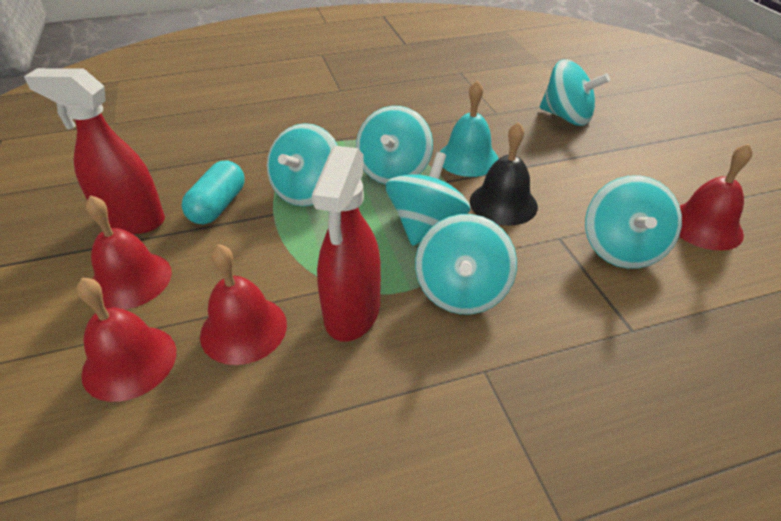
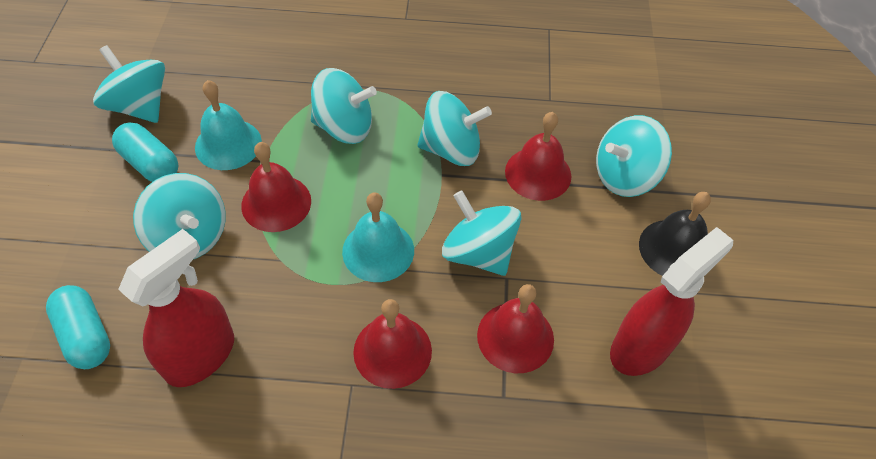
turquoise bell: [440,80,499,177] = 1 -> [195,80,262,170] [342,192,414,282] = 2
turquoise capsule: [182,160,245,224] = 1 -> [46,285,110,369] [112,123,179,182] = 2

